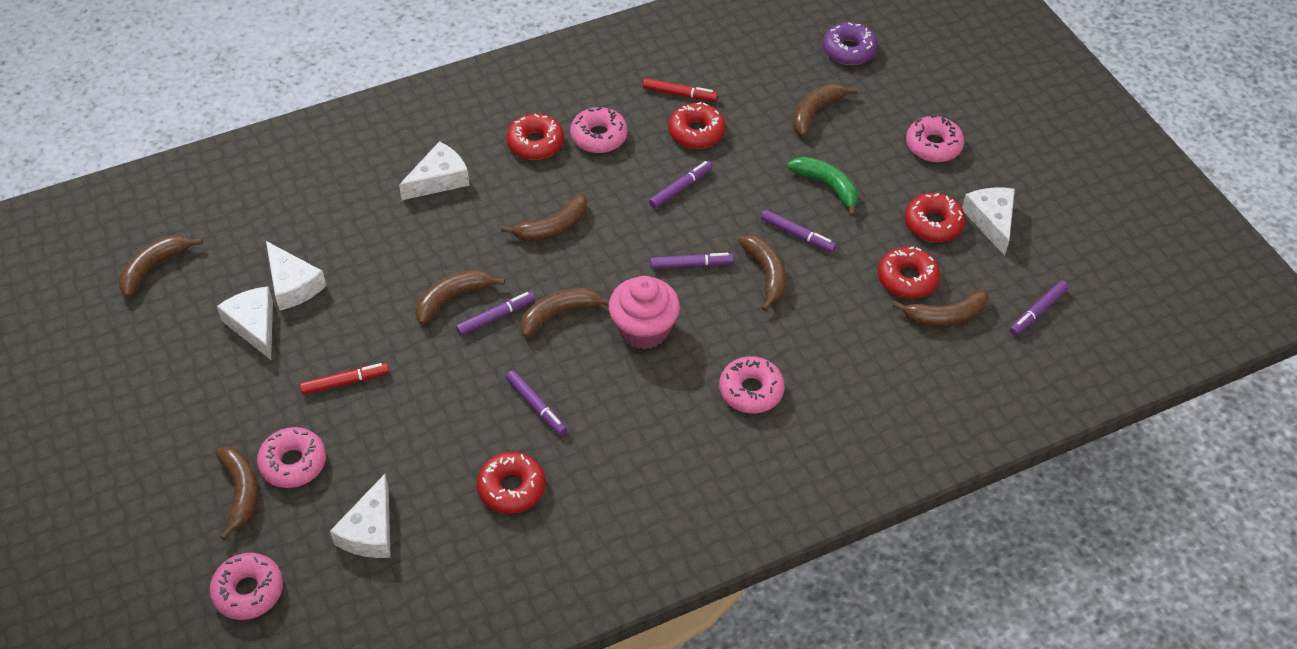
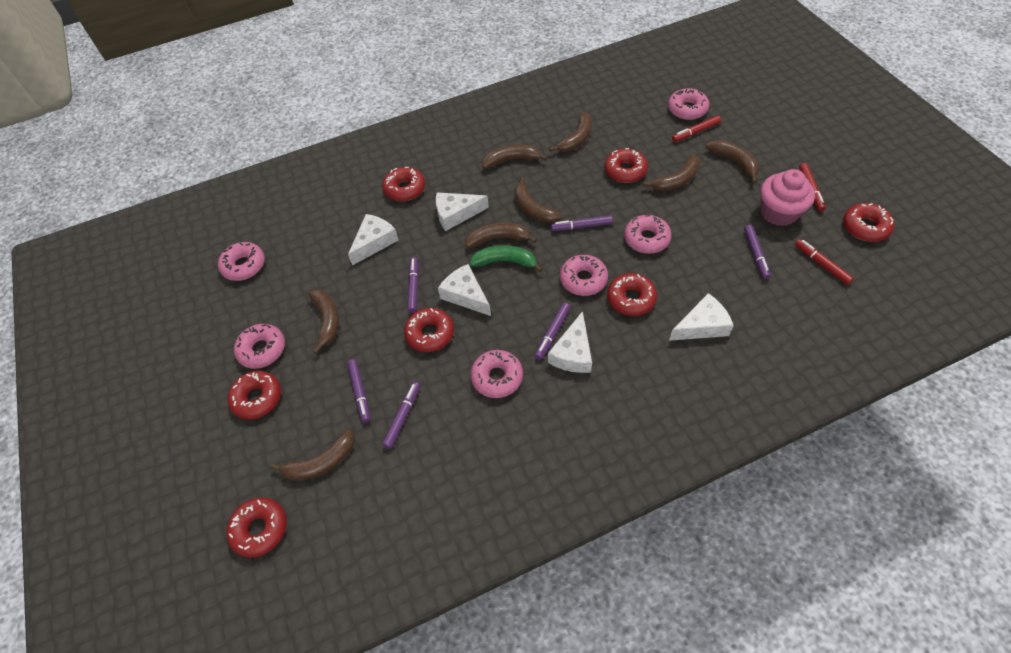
pink donut: [209,553,283,620] [257,427,326,488] [570,107,628,153] [719,356,785,413] [906,115,964,162] = 5 -> [218,242,265,281] [234,324,285,369] [471,350,523,398] [560,255,608,296] [624,215,672,254] [668,88,709,120] = 6
purple donut: [823,22,878,65] = 1 -> none = 0
red donut: [477,452,545,514] [506,114,564,160] [668,102,726,149] [878,246,940,299] [905,193,965,242] = 5 -> [226,497,287,558] [228,371,281,419] [382,167,425,201] [404,308,454,352] [604,148,648,183] [607,273,657,316] [843,203,895,242] = 7
red marker: [300,363,389,395] [643,78,718,101] = 2 -> [672,115,721,142] [795,239,854,285] [799,163,826,211] = 3

